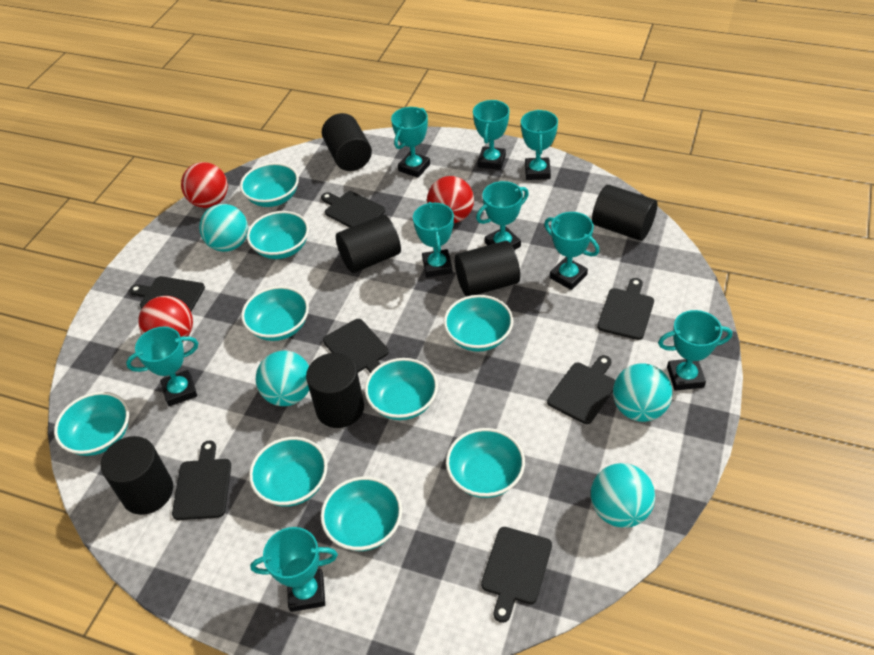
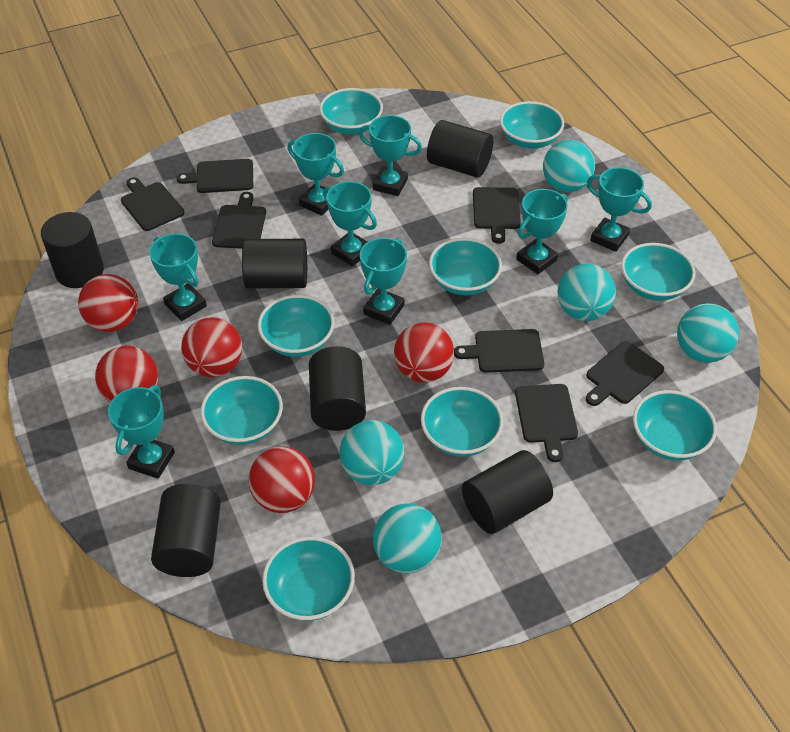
red ball: [138,296,193,342] [181,162,228,208] [427,176,474,223] = 3 -> [78,274,138,332] [95,346,158,403] [181,317,242,377] [249,446,315,513] [394,323,454,383] = 5
turquoise ball: [199,204,248,252] [256,351,309,406] [591,463,655,528] [613,363,673,422] = 4 -> [340,420,404,485] [373,504,442,573] [543,140,595,192] [558,264,616,321] [677,303,739,363] = 5
turquoise trophy: [126,327,198,406] [250,527,338,612] [391,107,430,178] [413,202,454,277] [473,100,509,170] [476,181,529,250] [521,110,558,180] [544,212,599,290] [658,310,732,391] = 9 -> [108,385,175,479] [149,233,207,321] [287,133,344,216] [323,181,377,267] [359,115,422,196] [360,238,407,325] [516,189,568,274] [587,167,652,252] = 8

